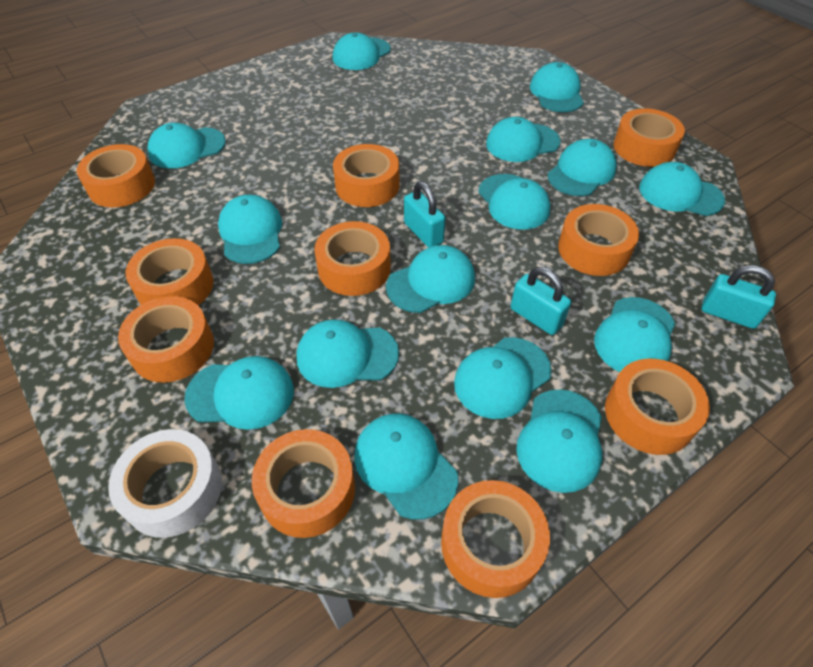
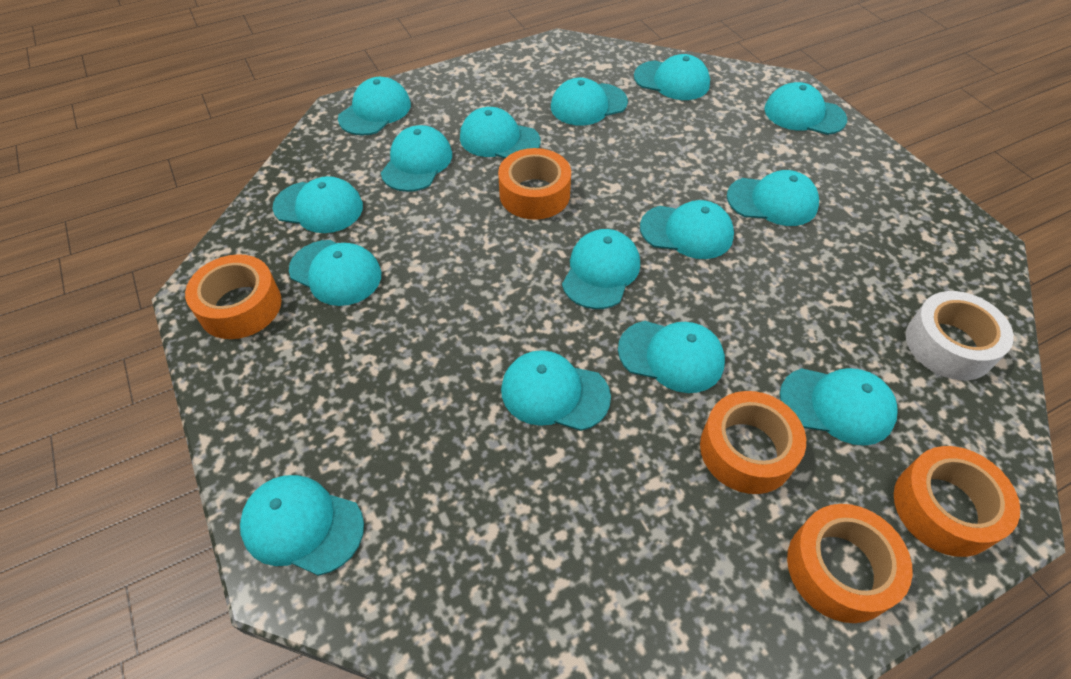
orange tape: [77,144,155,208] [118,296,214,383] [125,238,213,305] [252,429,355,538] [314,221,391,296] [333,144,399,207] [441,480,550,598] [558,204,639,276] [605,359,710,455] [614,108,685,167] = 10 -> [185,254,282,339] [498,148,571,220] [700,391,806,494] [787,504,913,623] [894,446,1020,557] = 5
turquoise padlock: [404,181,445,248] [511,267,571,335] [702,265,776,329] = 3 -> none = 0

